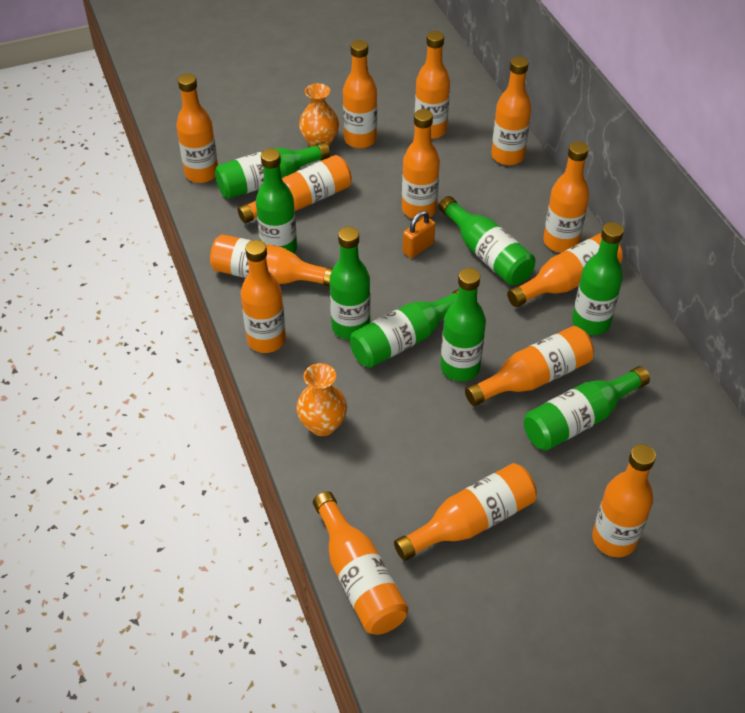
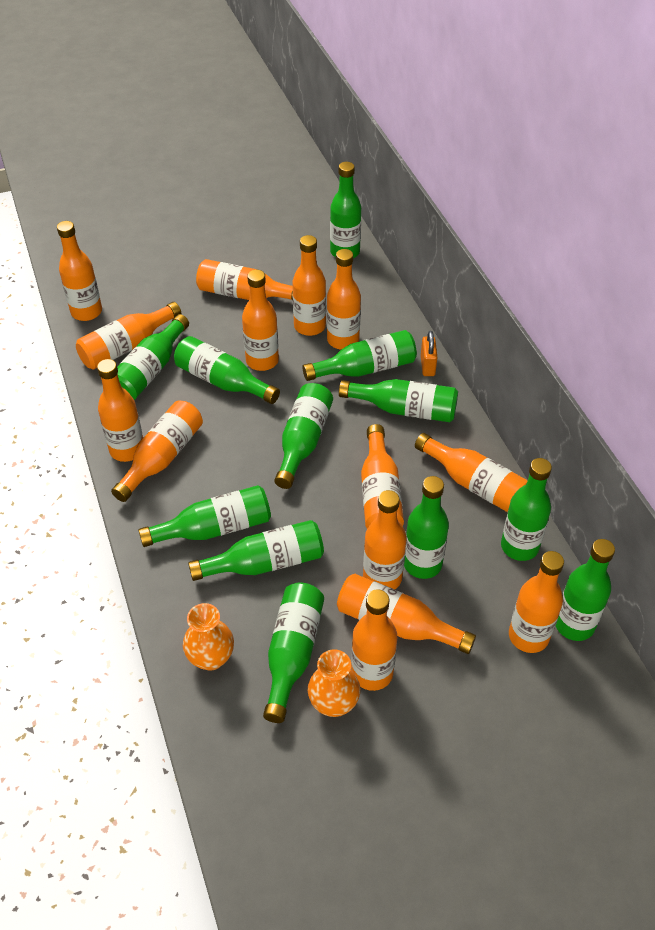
green bottle: [215,142,330,199] [256,148,297,253] [329,227,370,340] [350,289,459,368] [439,196,535,285] [440,268,486,381] [524,366,650,451] [572,222,624,335] = 8 -> [117,314,189,400] [138,485,271,547] [174,336,280,404] [188,520,324,581] [263,582,324,723] [275,383,333,489] [302,330,417,381] [330,162,361,258] [339,379,458,422] [404,476,449,579] [501,458,552,561] [556,539,615,641] = 12

